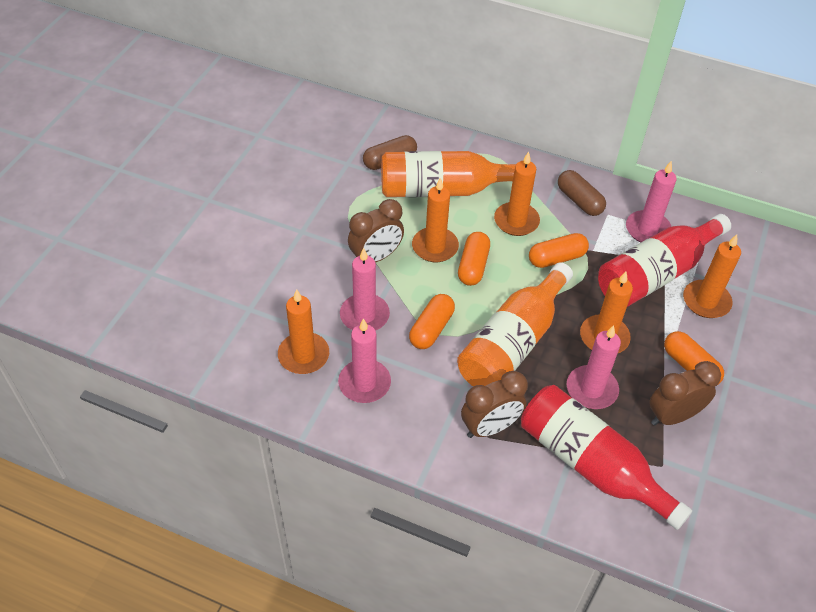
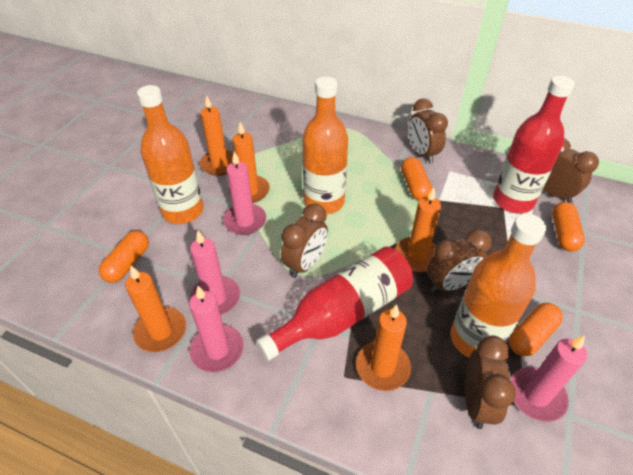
brown capsule: [363,135,417,170] [558,170,606,216] = 2 -> none = 0
brown clock: [348,199,404,262] [461,371,528,438] [649,361,721,426] = 3 -> [281,204,328,278] [408,99,448,164] [427,229,492,293] [465,336,516,429] [543,138,599,203] = 5
orange bottle: [381,151,516,197] [457,262,573,387] = 2 -> [137,85,204,224] [302,77,348,214] [450,214,546,358] = 3

